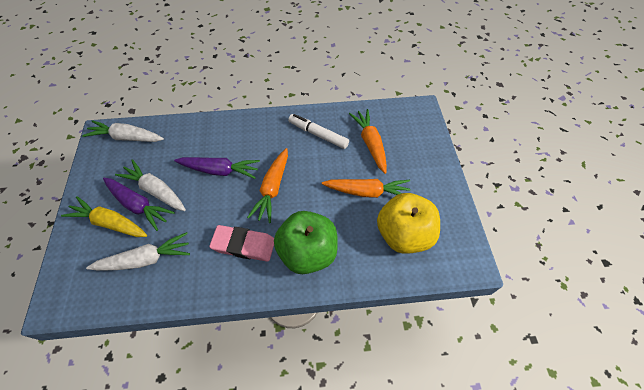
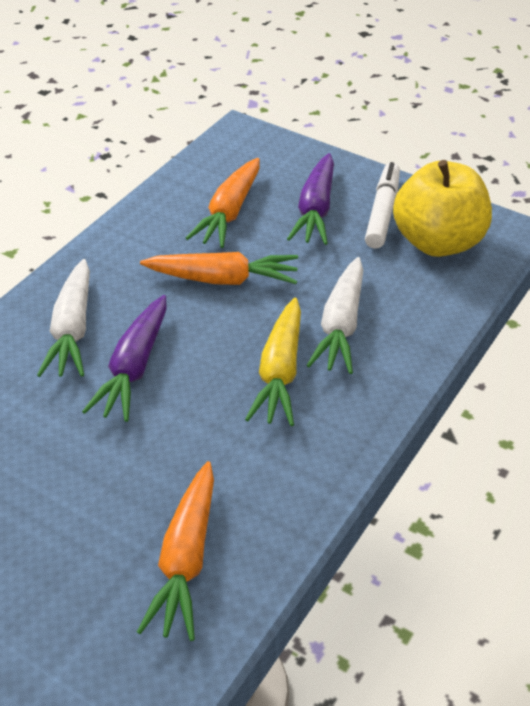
green apple: [274,211,338,274] = 1 -> none = 0
pink eraser: [209,225,274,262] = 1 -> none = 0
white carrot: [82,120,164,142] [86,232,190,271] [115,160,186,211] = 3 -> [37,259,90,377] [306,257,363,374] = 2

